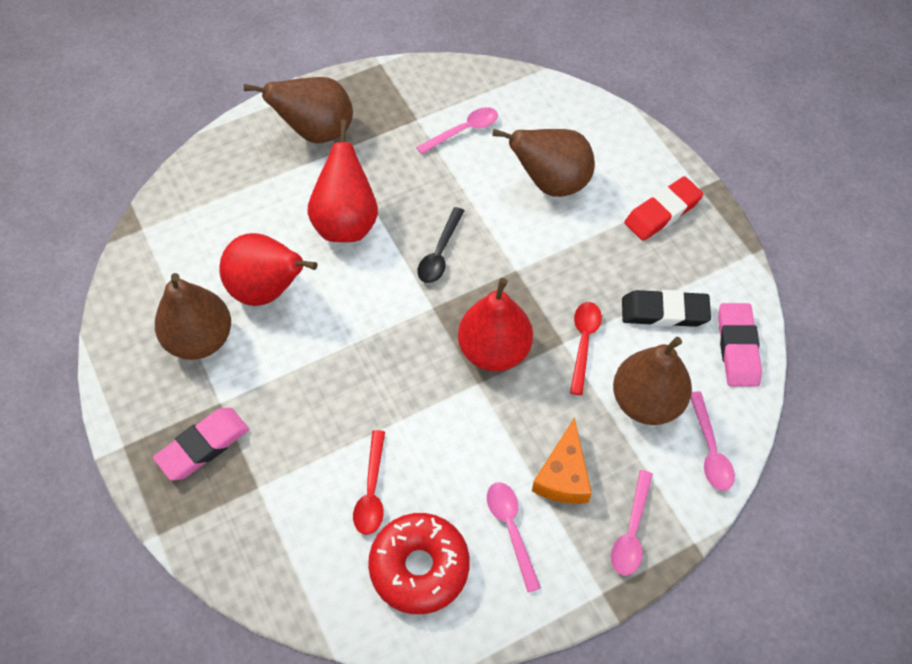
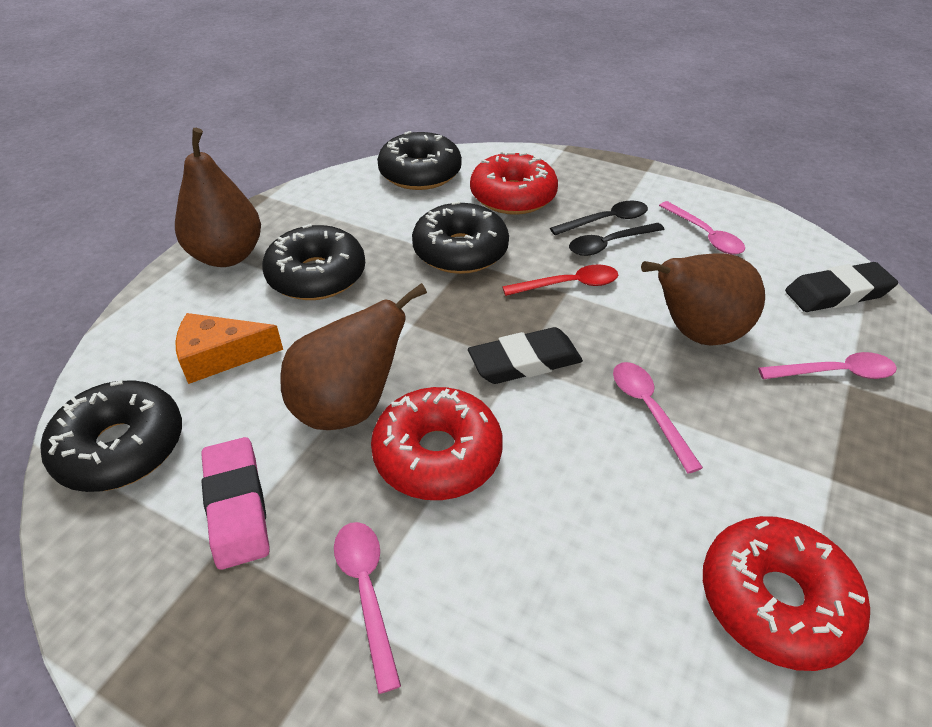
black donut: none = 0 -> [41,380,182,492] [262,224,365,300] [377,131,462,190] [412,201,509,274] = 4
black eraser: [622,290,711,327] = 1 -> [468,327,583,384] [785,262,898,312] = 2
black spoon: [418,207,464,283] = 1 -> [550,201,648,235] [569,223,665,256] = 2
brown pear: [155,273,231,360] [244,77,353,143] [492,129,595,197] [613,337,692,425] = 4 -> [175,128,261,267] [280,283,427,430] [641,253,765,346] = 3
pink eraser: [153,408,249,481] [718,303,762,387] = 2 -> [201,437,270,570] = 1
red donut: [368,513,470,614] = 1 -> [371,387,503,500] [470,151,558,215] [703,516,870,671] = 3
red eraser: [625,176,704,241] = 1 -> none = 0
red pear: [219,233,317,306] [308,120,378,242] [458,278,533,371] = 3 -> none = 0
red spoon: [353,430,385,535] [570,302,602,395] = 2 -> [502,264,618,296] = 1

